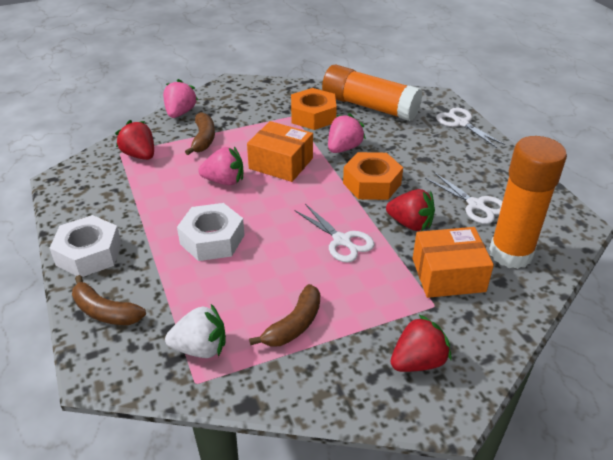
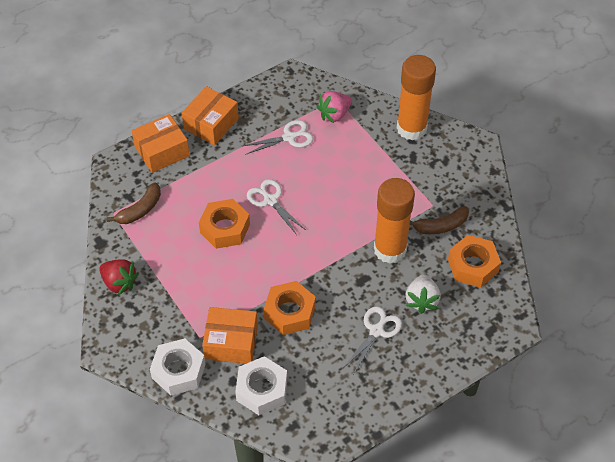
brown banana: [72,275,146,325] [185,112,215,155] [249,284,320,347] = 3 -> [107,182,161,224] [409,206,469,234] = 2
orange box: [247,121,313,182] [413,227,494,298] = 2 -> [132,114,190,173] [182,86,239,145] [202,307,258,364] = 3
orange nut: [291,88,337,130] [343,152,403,200] = 2 -> [199,199,250,249] [264,281,316,335] [448,235,501,287] = 3
pink strawberry: [163,79,198,118] [198,147,243,185] [328,113,366,153] = 3 -> [316,91,352,123] = 1
red strawberry: [115,120,154,160] [386,189,435,231] [390,314,451,372] = 3 -> [99,259,139,295] = 1

